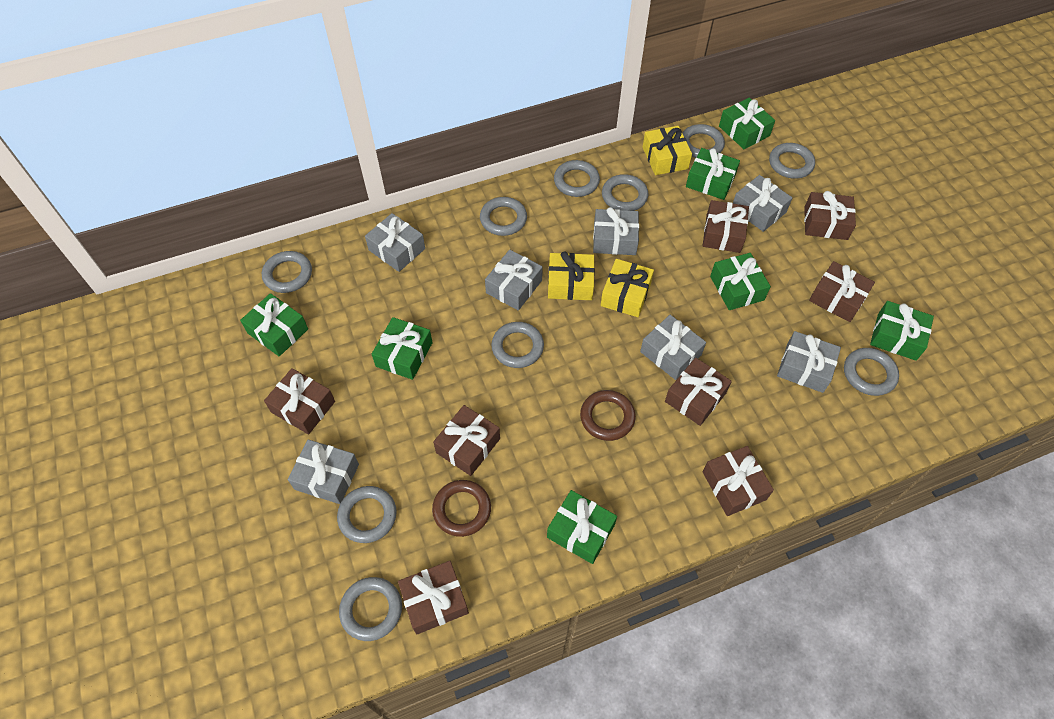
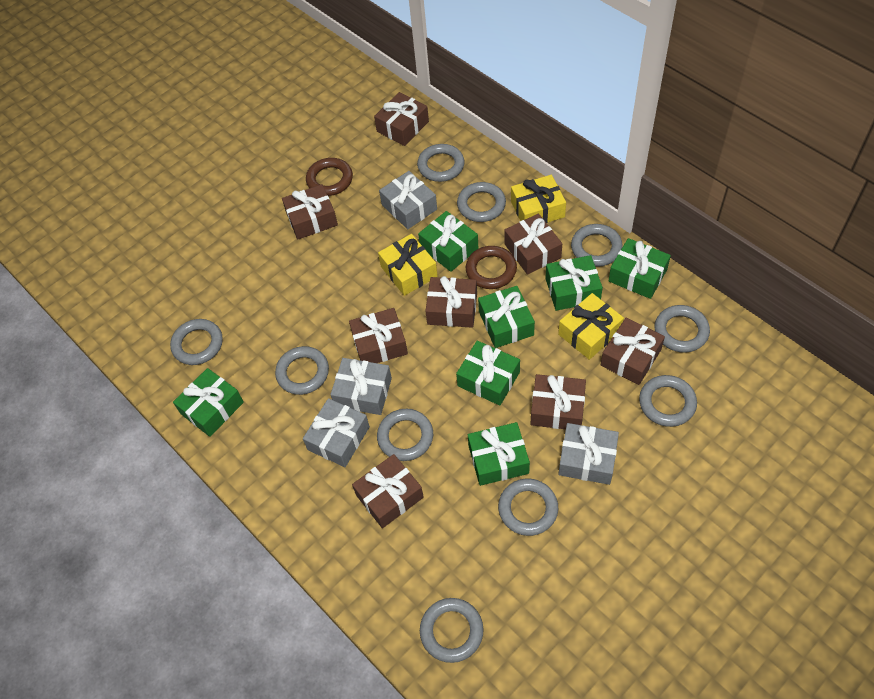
grey gift: [288,439,359,504] [365,213,425,272] [485,250,543,310] [593,207,639,255] [640,315,706,380] [733,175,792,232] [777,331,841,393] = 7 -> [303,398,370,467] [330,358,392,415] [379,171,437,229] [559,423,619,485] = 4

